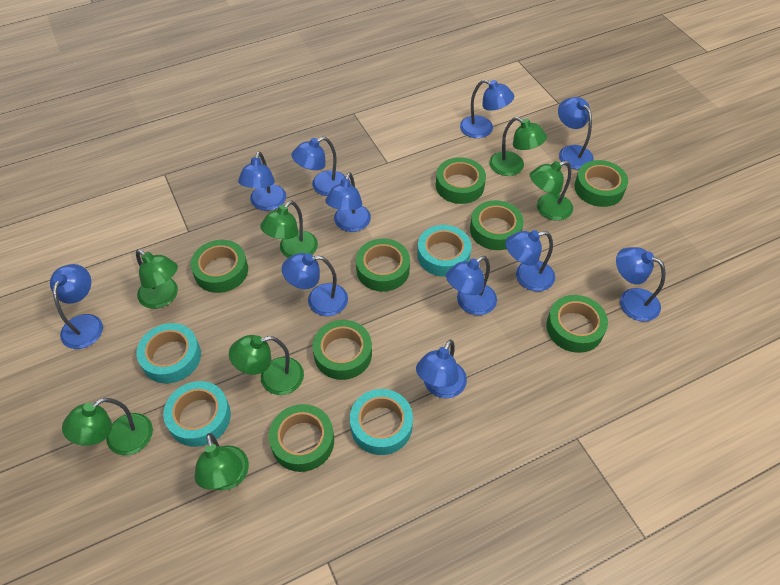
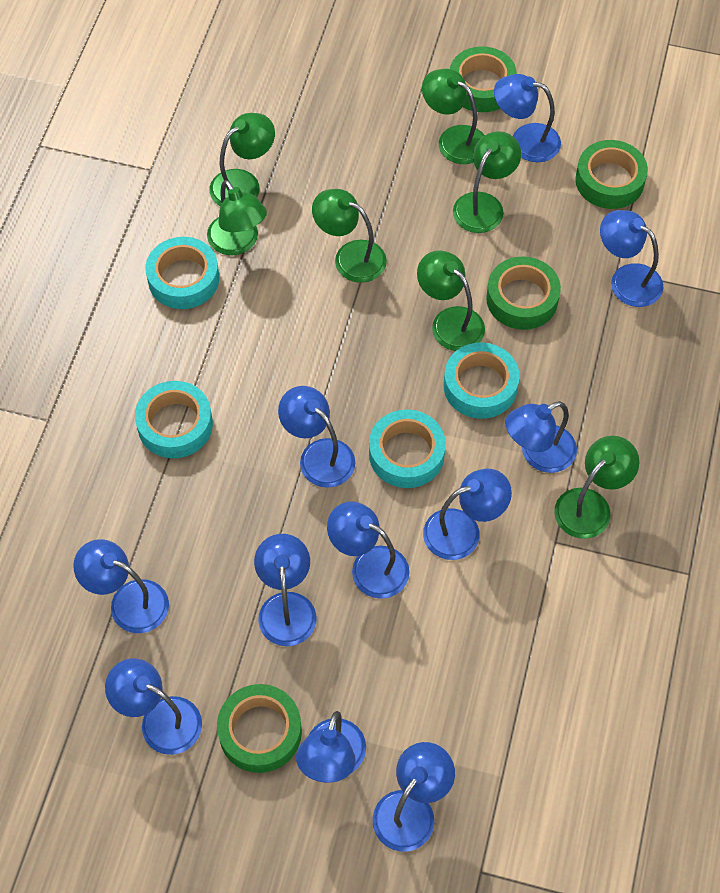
green tape: [191,240,248,293] [269,404,334,472] [312,320,372,380] [356,238,410,292] [436,157,486,204] [470,200,524,250] [546,295,608,353] [574,160,628,207] = 8 -> [217,684,302,773] [450,46,517,112] [486,256,561,330] [575,140,648,209] = 4

